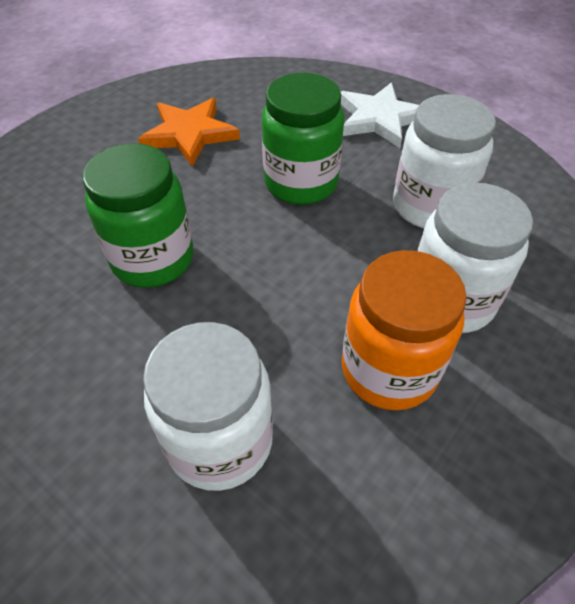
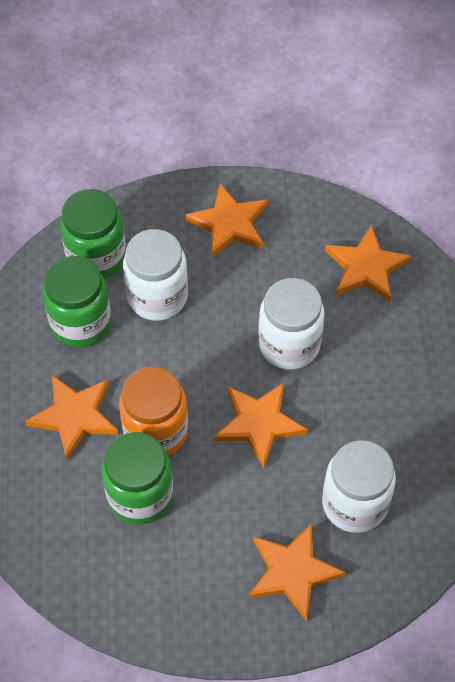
green jar: [83,143,193,288] [262,73,344,205] = 2 -> [42,256,111,348] [60,189,126,279] [102,432,173,524] = 3
orange star: [138,98,240,167] = 1 -> [25,375,118,460] [185,184,268,258] [214,382,308,468] [249,523,345,621] [325,225,412,302] = 5
white star: [341,82,419,148] = 1 -> none = 0

